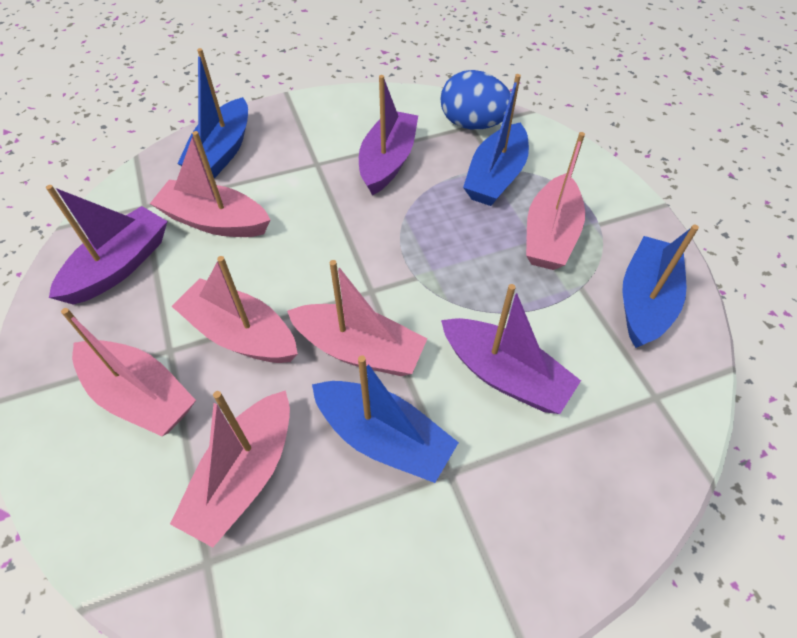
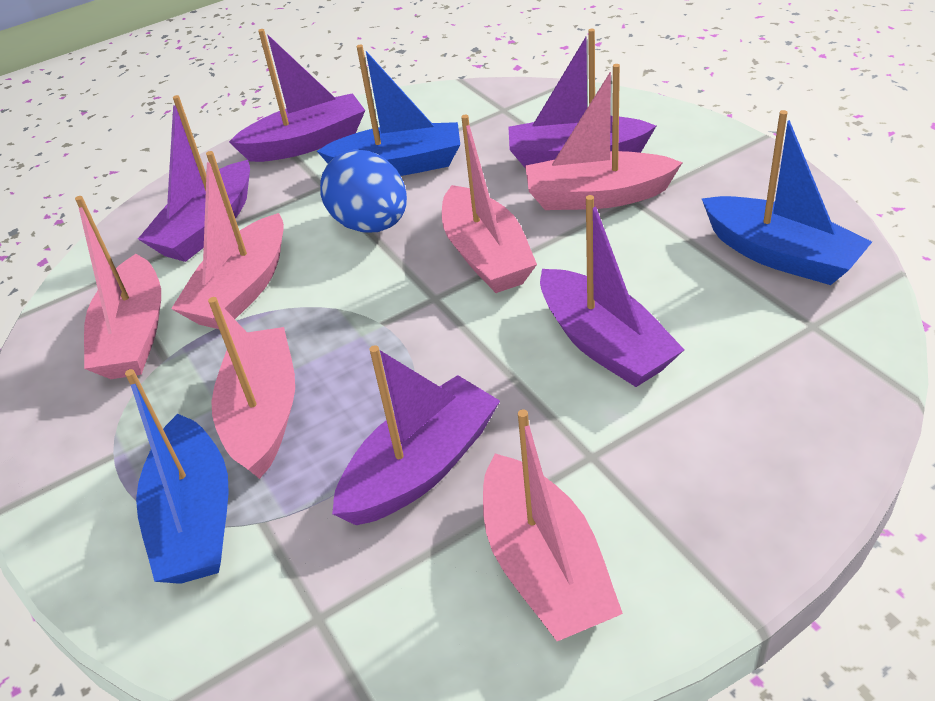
blue boat: [177,48,248,179] [312,355,459,483] [463,74,529,206] [622,225,699,348] = 4 -> [125,369,229,584] [317,45,460,176] [702,110,872,285] = 3
purple boat: [46,185,167,304] [359,75,418,195] [441,284,581,414] = 3 -> [138,95,250,262] [229,29,365,162] [332,345,500,525] [509,29,656,169] [540,195,685,387] = 5

